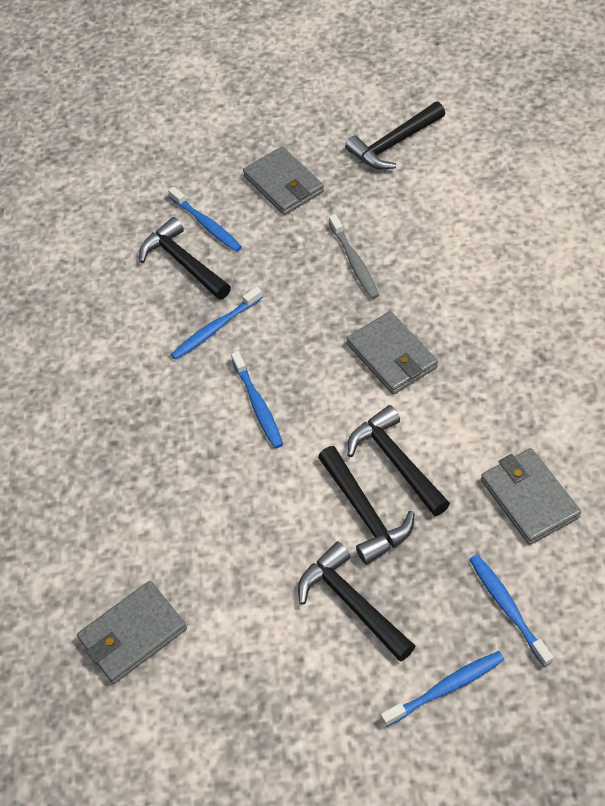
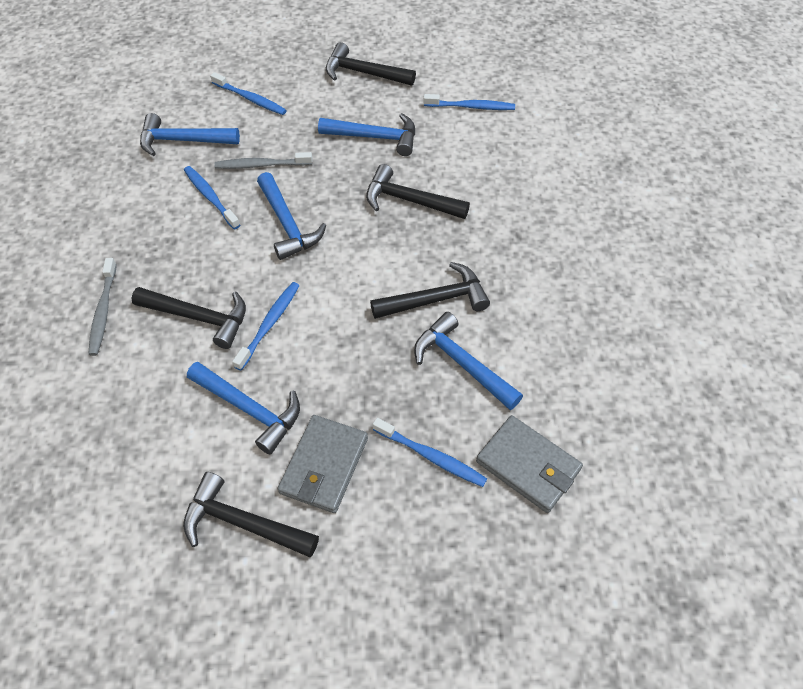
blue hammer: none = 0 -> [140,113,240,156] [187,362,300,455] [257,172,326,260] [318,113,415,156] [414,312,523,410] = 5
grey toothbrush: [329,214,379,299] = 1 -> [88,258,117,356] [214,152,312,169] = 2
grey wallet: [77,581,187,684] [243,146,324,215] [346,311,438,394] [481,448,581,545] = 4 -> [278,415,368,513] [476,415,583,513] = 2

